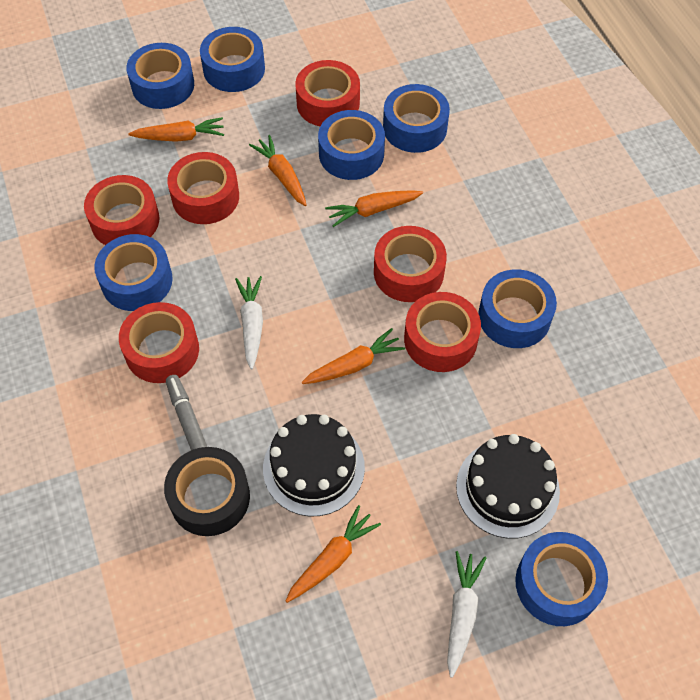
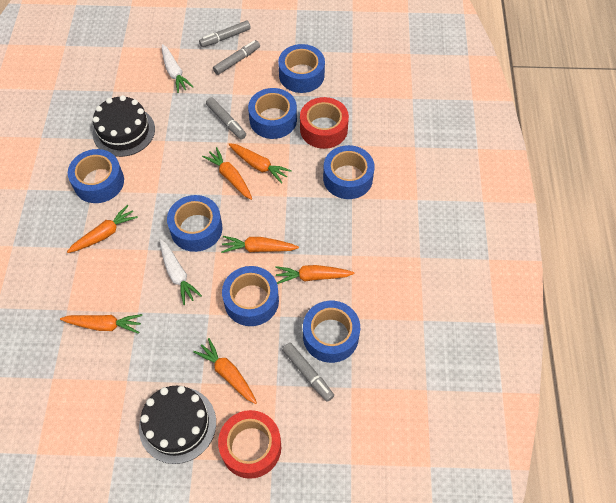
black tape: [164,447,250,536] = 1 -> none = 0
grey marker: [166,375,207,450] = 1 -> [199,21,251,47] [206,97,246,140] [213,40,260,75] [282,343,334,402] = 4
orange carrot: [128,117,224,142] [249,135,306,206] [286,505,381,603] [302,328,405,384] [325,190,423,227] = 5 -> [60,314,142,334] [67,205,138,253] [193,338,257,404] [202,147,252,200] [221,236,299,253] [228,143,292,184] [275,265,354,284] = 7
red tape: [84,175,160,245] [119,302,199,383] [167,152,239,224] [295,60,360,126] [374,226,447,302] [404,292,481,372] = 6 -> [218,410,281,479] [300,97,349,149] = 2

